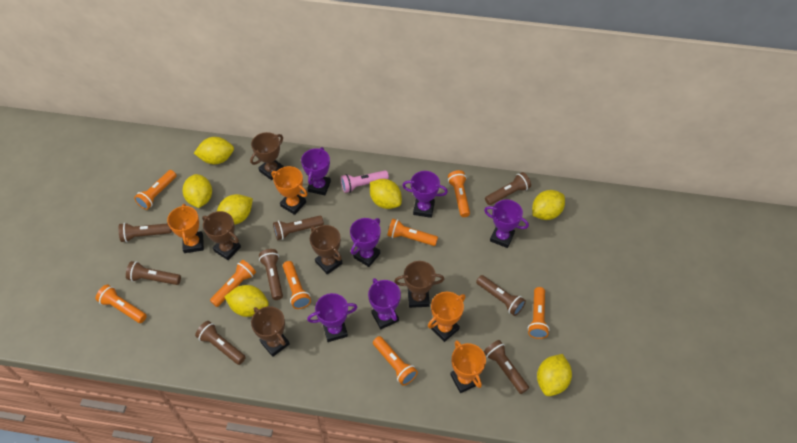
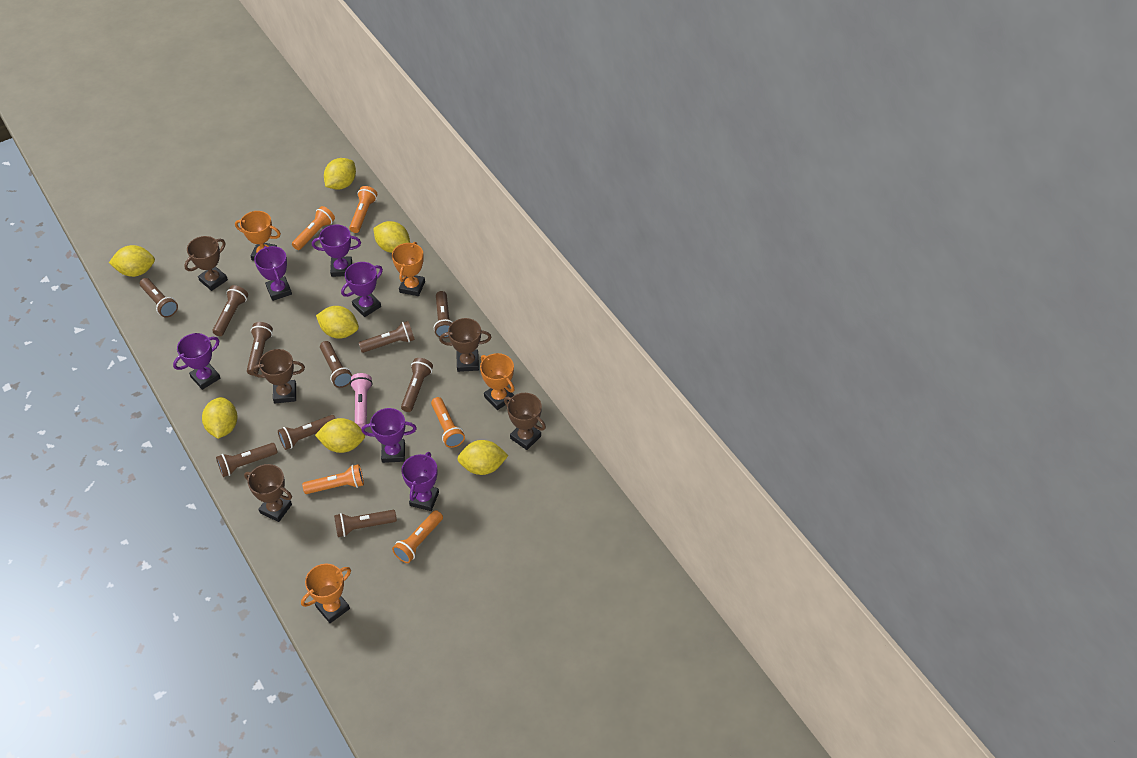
brown flashlight: [118,223,172,242] [126,261,181,285] [195,321,246,365] [259,249,283,300] [273,216,324,240] [476,275,526,316] [484,340,529,394] [485,172,531,205] = 8 -> [140,278,178,317] [213,285,248,336] [216,443,278,477] [247,322,273,375] [278,415,336,450] [320,341,352,388] [334,510,397,537] [359,321,415,353] [401,358,433,412] [434,291,453,338] = 10
orange flashlight: [96,285,147,323] [134,170,176,210] [210,260,256,307] [283,261,311,309] [373,336,418,386] [387,219,438,246] [448,170,470,217] [528,287,549,339] = 8 -> [292,206,335,250] [302,464,364,494] [349,186,377,233] [392,510,443,563] [431,397,465,448] = 5

